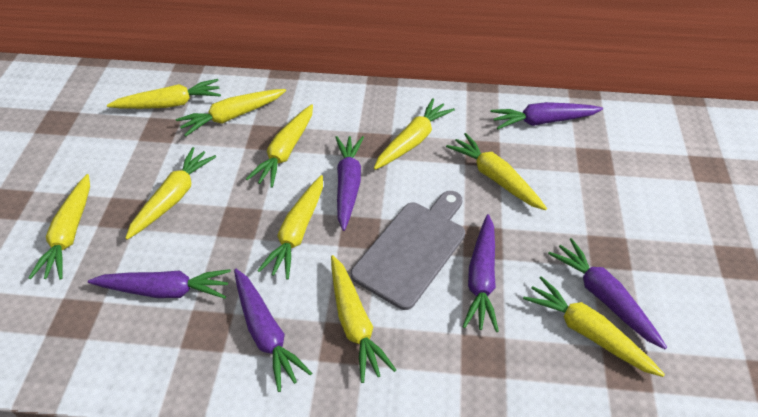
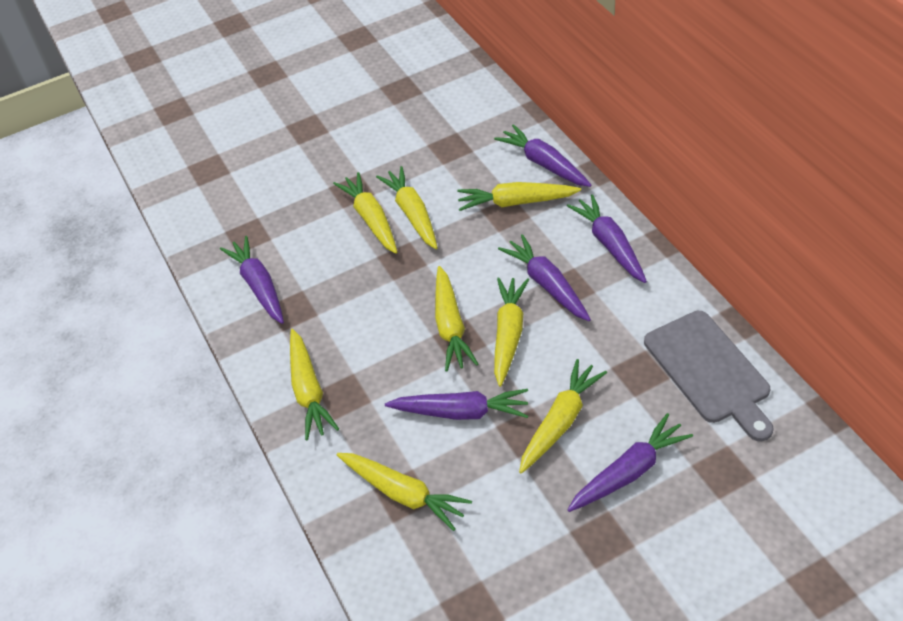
yellow carrot: [28,174,90,280] [107,79,221,109] [125,147,216,240] [176,89,286,136] [246,104,313,188] [257,175,323,279] [331,255,396,383] [374,98,455,170] [446,133,547,210] [523,276,665,377] = 10 -> [290,329,339,440] [333,172,397,254] [336,453,472,531] [376,166,437,249] [435,266,478,372] [457,182,581,211] [494,278,529,387] [519,359,607,473] = 8

